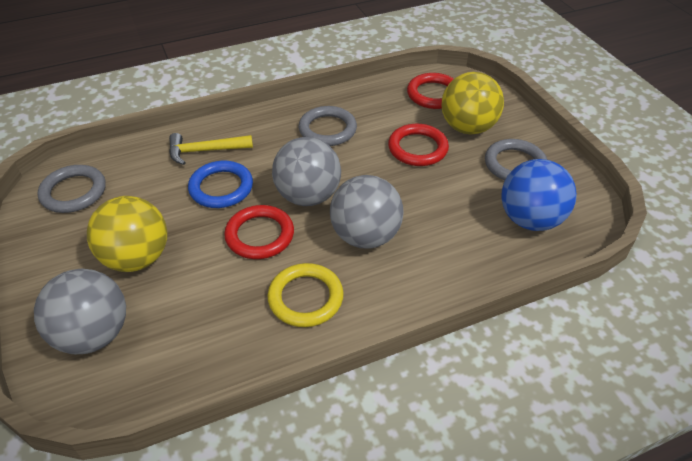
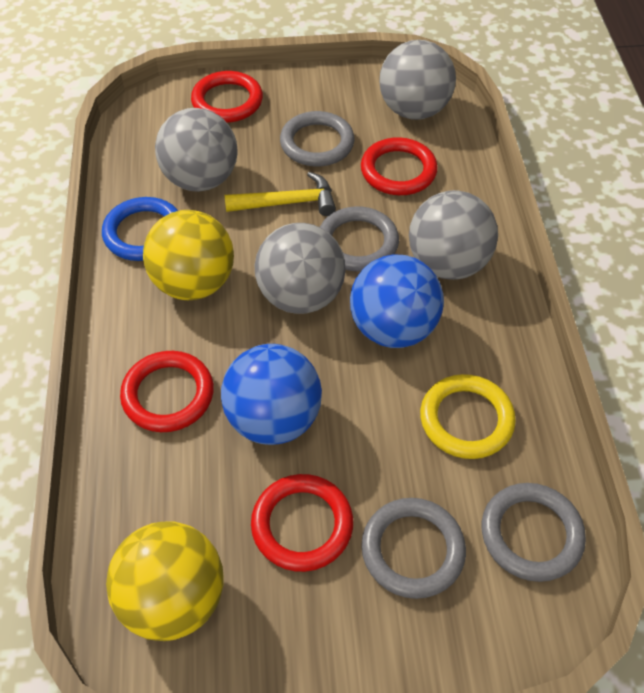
blue ball: [501,159,577,231] = 1 -> [221,344,322,445] [350,254,444,348] = 2
grey ball: [34,269,126,354] [272,137,341,206] [330,175,404,249] = 3 -> [155,108,237,192] [255,223,345,314] [379,40,456,120] [409,190,498,280] = 4
grey ring: [37,165,106,213] [299,106,357,146] [485,139,547,180] = 3 -> [280,111,355,167] [320,206,399,271] [361,498,466,599] [482,483,586,582] = 4
red ring: [224,205,294,259] [388,124,449,166] [407,73,454,109] = 3 -> [120,351,214,432] [191,71,263,123] [251,474,353,572] [361,137,438,195] = 4

